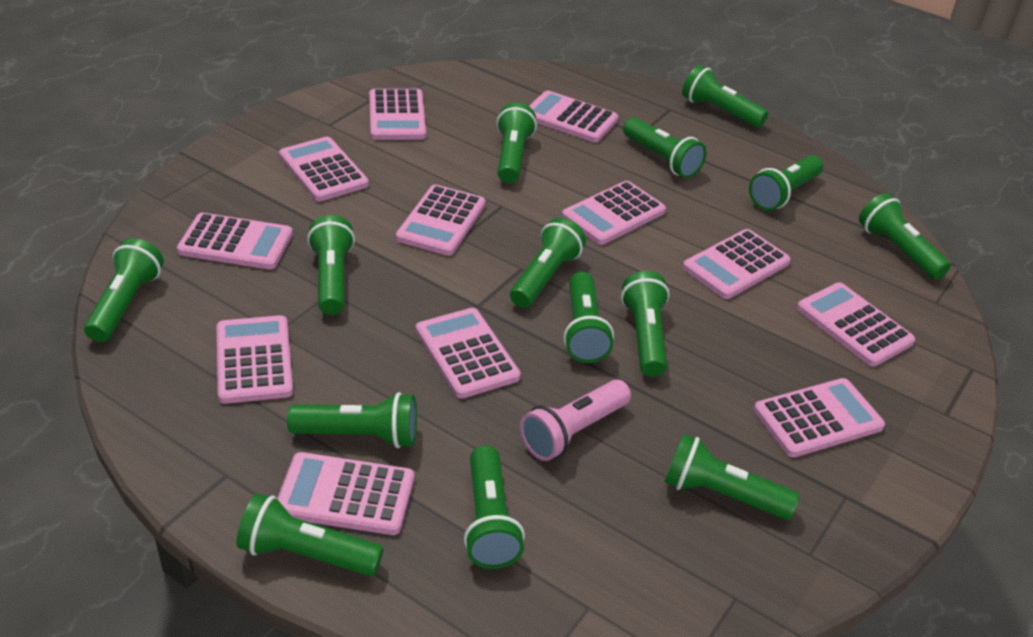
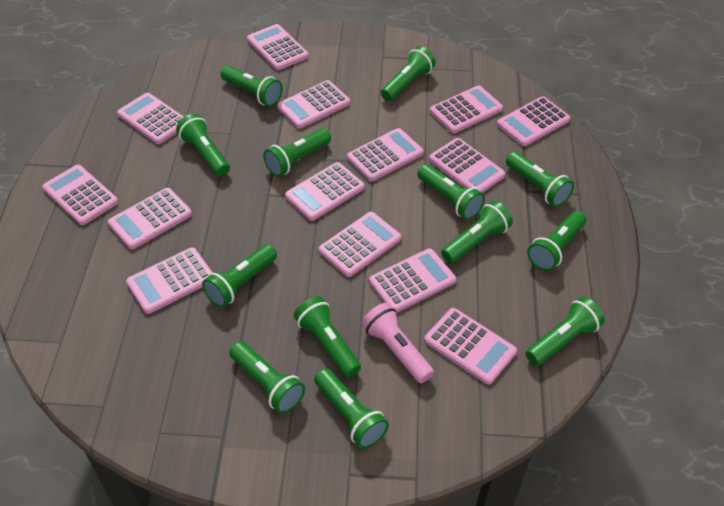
green flashlight: [84,238,164,342] [236,493,383,576] [287,392,417,448] [307,215,355,315] [464,445,525,569] [497,103,537,183] [510,217,586,308] [564,272,614,363] [621,271,670,377] [623,117,706,178] [664,434,800,520] [682,65,768,128] [749,155,823,211] [859,193,951,280] = 14 -> [176,114,230,176] [202,244,277,308] [220,66,283,107] [229,341,305,414] [263,128,331,177] [294,296,361,378] [314,368,389,449] [381,46,436,101] [417,164,485,220] [441,201,513,263] [506,151,574,207] [526,297,605,366] [527,211,586,271] = 13
pink calculator: [177,213,293,270] [217,315,293,404] [277,452,414,535] [279,137,369,201] [369,89,426,140] [396,185,486,256] [416,308,521,399] [529,90,618,143] [562,181,666,245] [683,229,791,299] [754,378,885,457] [797,282,915,367] = 12 -> [42,165,118,225] [108,188,192,250] [117,93,184,144] [126,247,213,314] [247,24,309,70] [277,80,350,129] [285,162,365,221] [319,212,401,277] [347,128,424,181] [369,248,456,313] [424,308,517,384] [429,138,505,193] [430,86,503,133] [497,96,570,146] = 14

